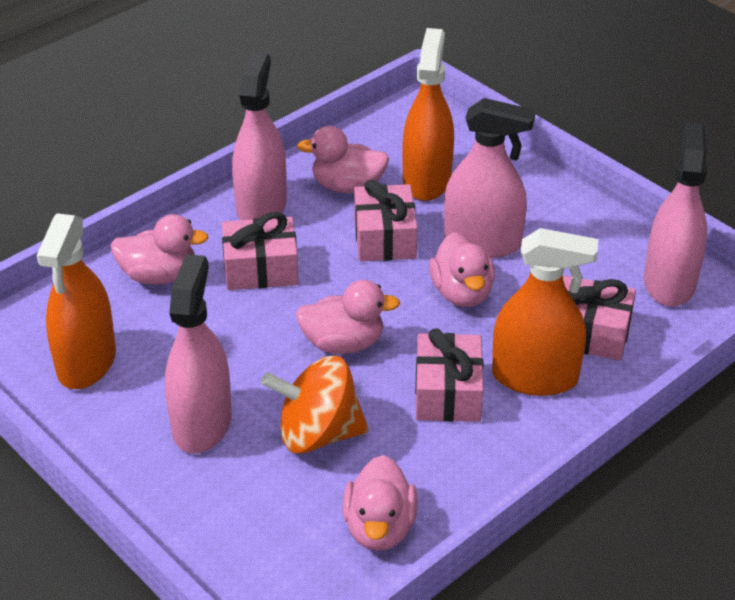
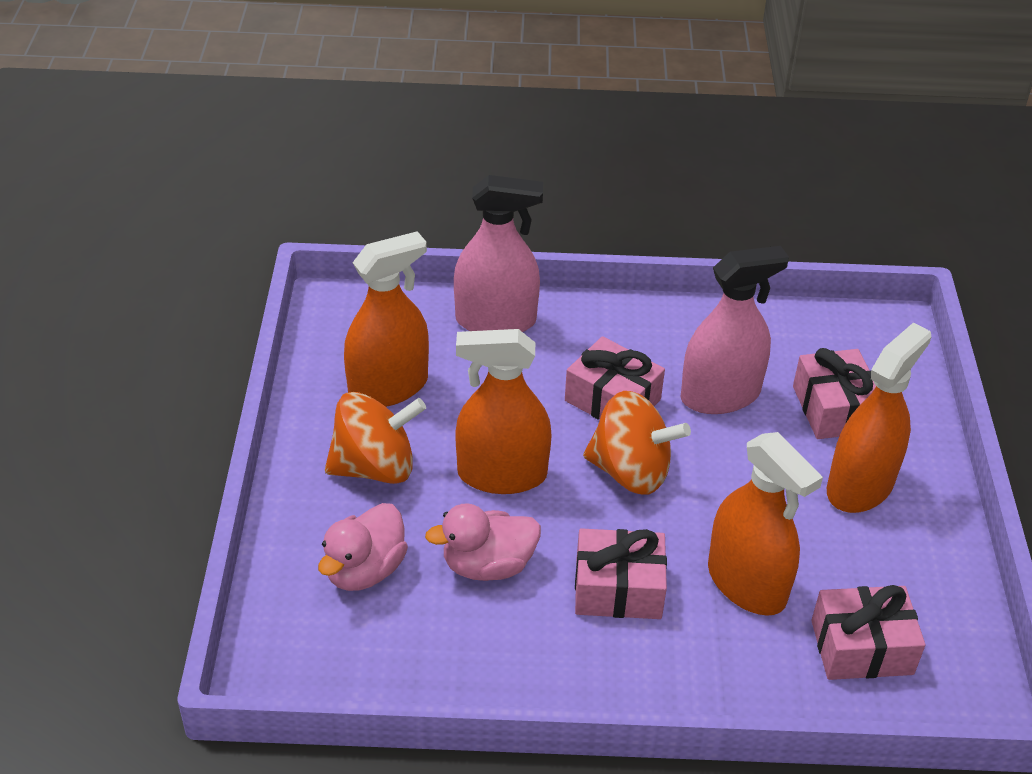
orange spinning top: [261,356,369,454] = 1 -> [325,392,426,484] [583,391,691,495] = 2
orange spray bottle: [37,213,116,389] [402,28,454,201] [492,228,598,396] = 3 -> [344,231,429,407] [455,329,552,494] [708,432,823,616] [827,322,931,513] = 4
pink duck: [111,214,209,285] [296,280,400,354] [297,126,389,193] [343,455,418,551] [429,232,495,307] = 5 -> [318,503,408,591] [425,503,541,581] = 2
pink spray bottle: [165,254,232,454] [232,52,287,220] [444,98,536,258] [644,122,707,307] = 4 -> [454,175,543,332] [681,246,789,414] = 2

